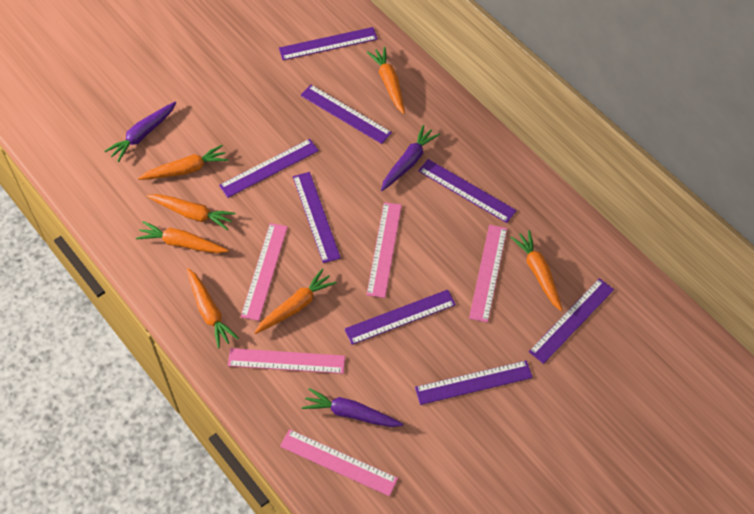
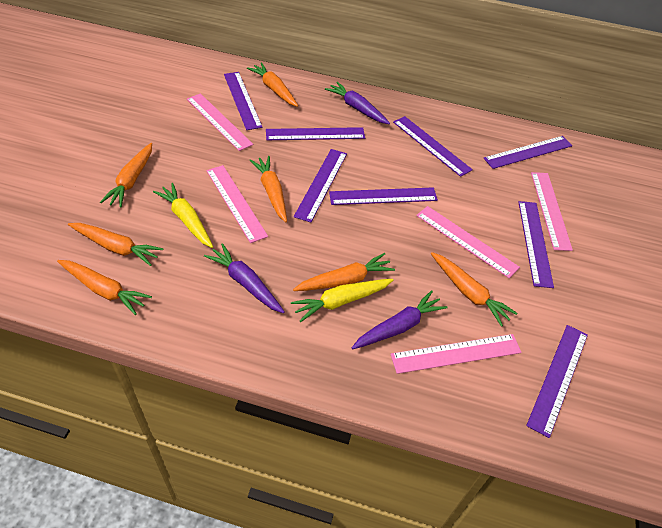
yellow carrot: none = 0 -> [153,183,213,248] [291,279,393,322] = 2

